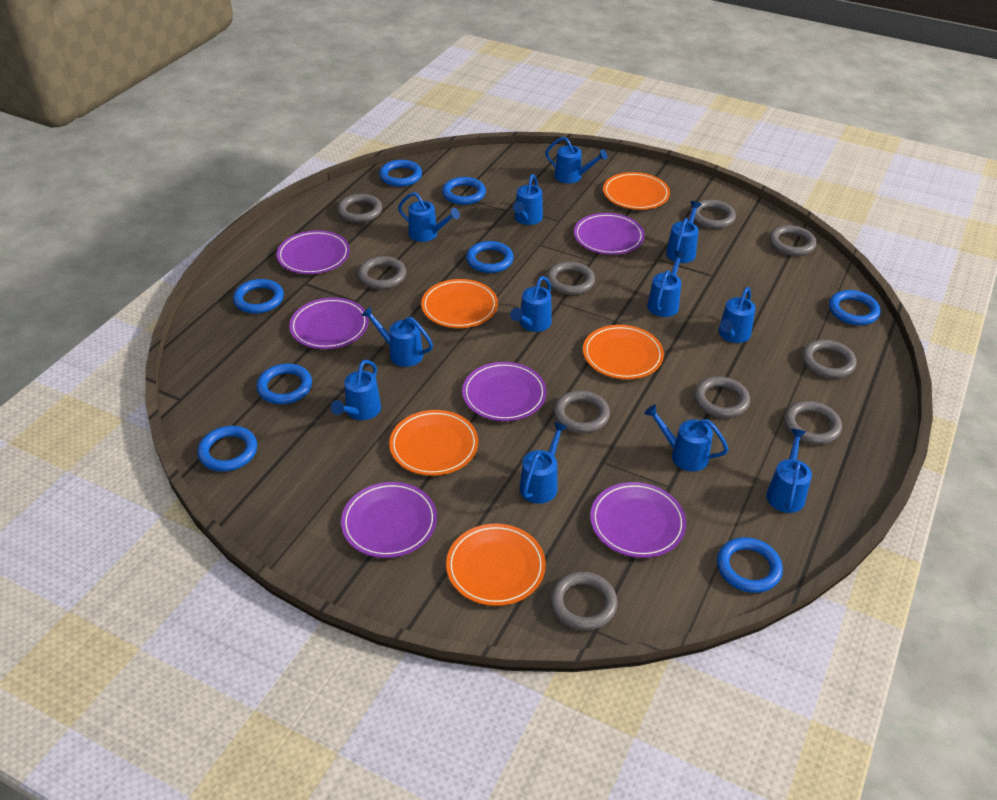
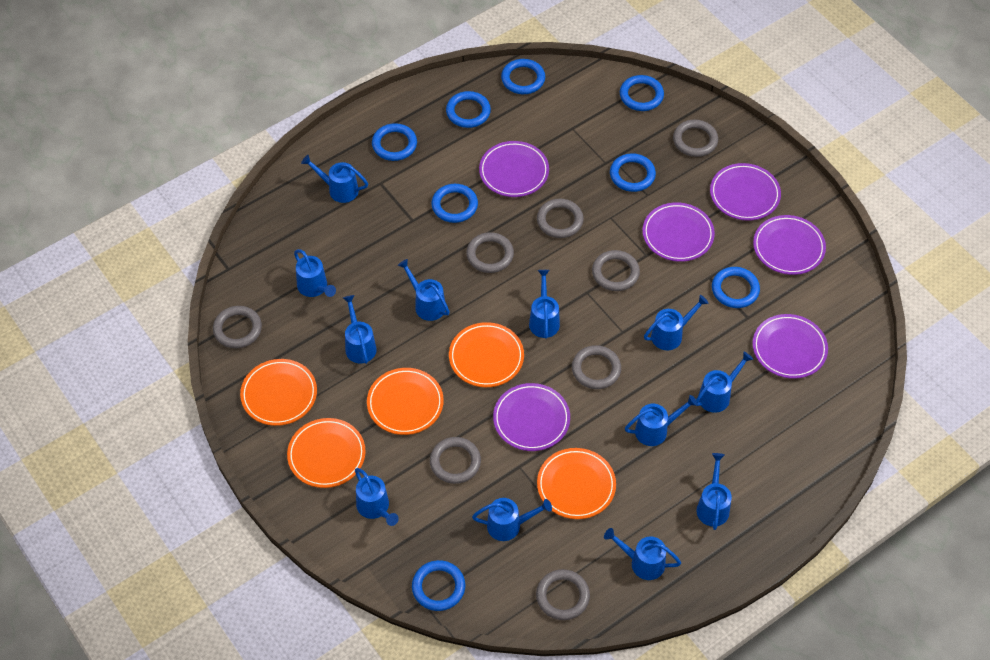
grey ring: [337,194,382,223] [358,256,407,289] [546,262,595,295] [550,572,618,631] [554,391,610,433] [690,199,736,229] [694,376,750,418] [769,225,816,256] [784,401,842,444] [802,340,857,378] = 10 -> [213,306,262,348] [430,437,481,484] [466,232,514,273] [536,569,590,620] [537,199,584,238] [572,345,621,389] [592,250,640,291] [673,120,718,157] = 8

